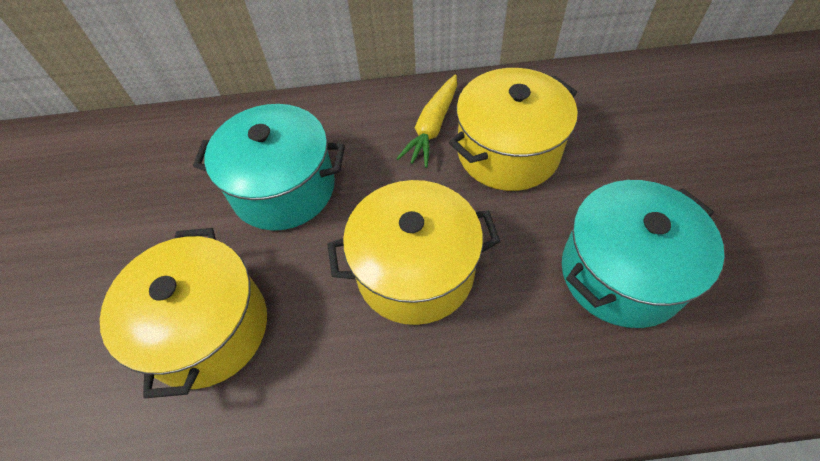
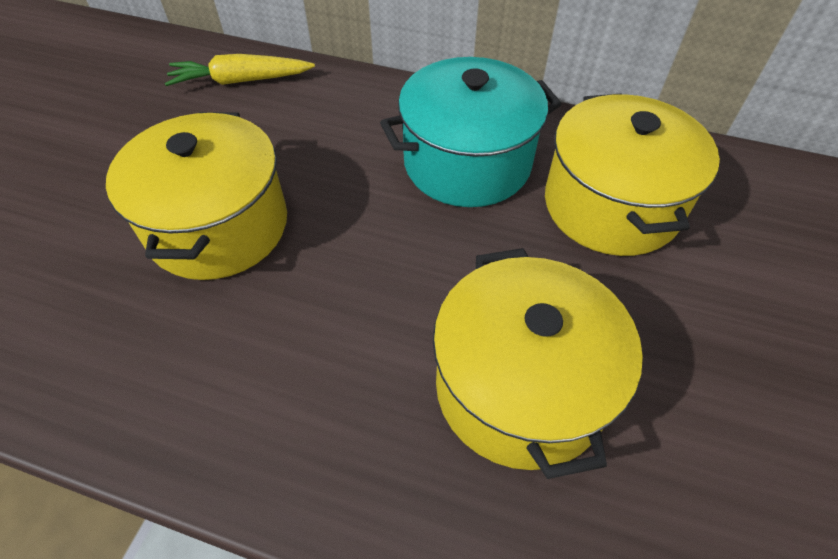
turquoise pot: [193,104,345,231] [562,180,725,328] = 2 -> [380,57,561,207] = 1

